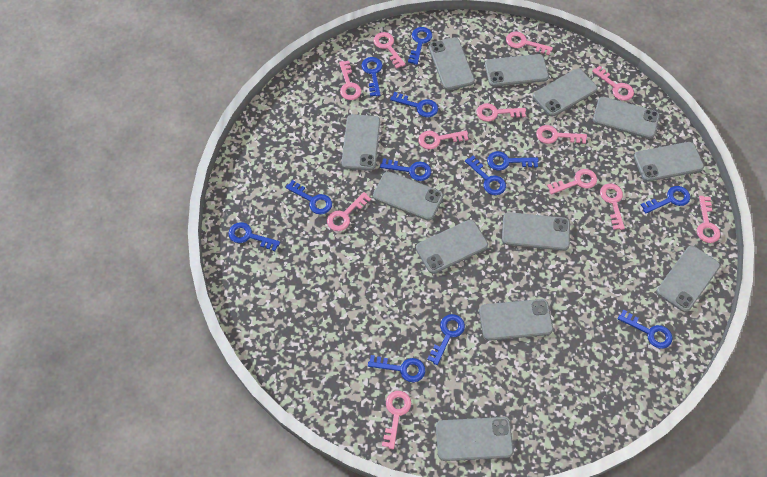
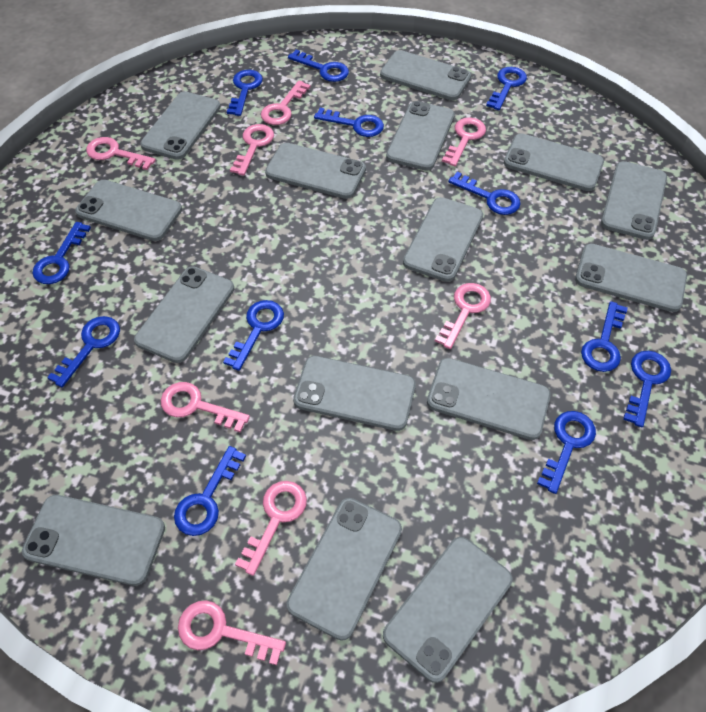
grey phone: [341,114,380,171] [373,171,443,221] [416,220,488,274] [429,37,475,90] [436,417,514,461] [479,299,553,341] [485,54,549,87] [502,212,570,251] [533,69,598,117] [593,97,660,139] [634,142,704,182] [657,246,720,312] = 12 -> [22,495,165,586] [75,180,182,241] [134,266,234,363] [140,91,221,160] [265,143,366,199] [287,498,402,641] [293,356,416,431] [380,50,471,100] [383,537,513,683] [386,101,455,170] [403,197,483,282] [427,358,551,440] [504,133,604,191] [575,244,687,312] [601,161,667,240] = 15
pink key: [327,192,371,231] [339,61,361,100] [373,32,406,69] [382,391,411,449] [418,131,469,149] [476,103,526,122] [506,32,553,55] [536,125,587,144] [547,169,597,195] [592,65,634,101] [600,183,625,230] [697,196,720,243] = 12 -> [86,137,156,170] [161,382,250,433] [178,600,286,665] [230,124,274,176] [235,481,307,576] [261,80,311,125] [435,283,491,349] [442,117,486,166] = 8

